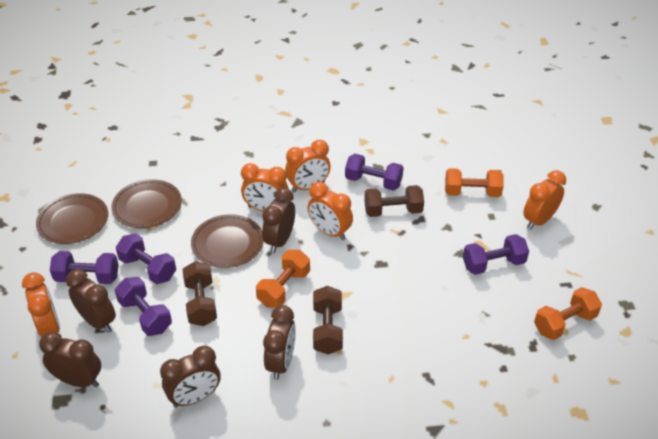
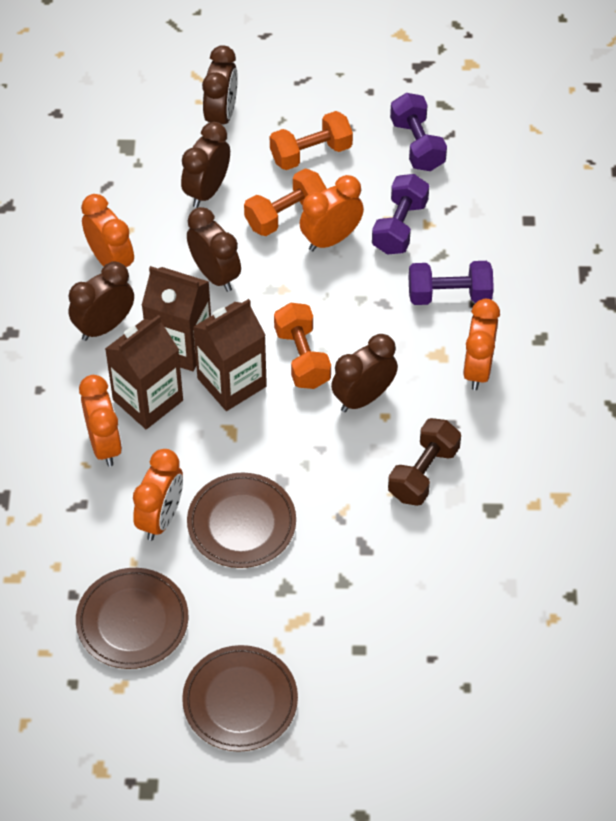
brown carton: none = 0 -> [105,315,183,429] [142,266,211,371] [193,299,267,411] = 3
brown dumbbell: [183,261,217,326] [313,286,343,354] [364,185,424,217] = 3 -> [388,418,461,506] = 1
purple dumbbell: [50,251,119,284] [115,277,172,336] [116,233,176,284] [345,154,404,191] [463,234,529,275] = 5 -> [372,174,429,254] [390,93,447,171] [408,261,494,305] = 3

